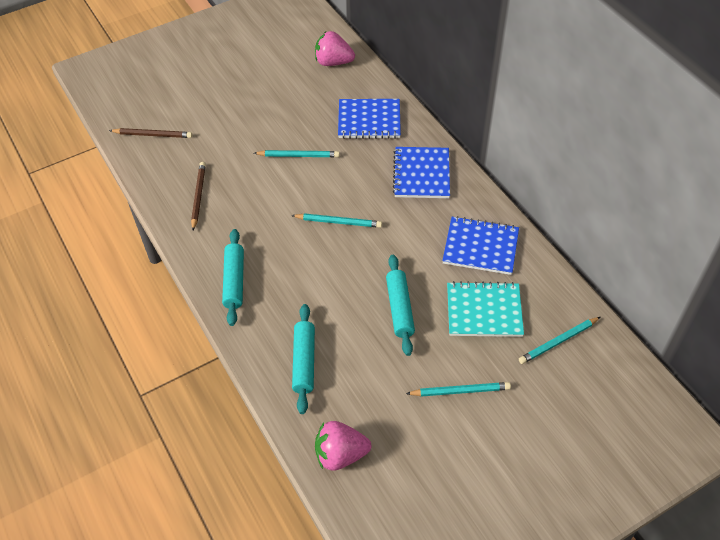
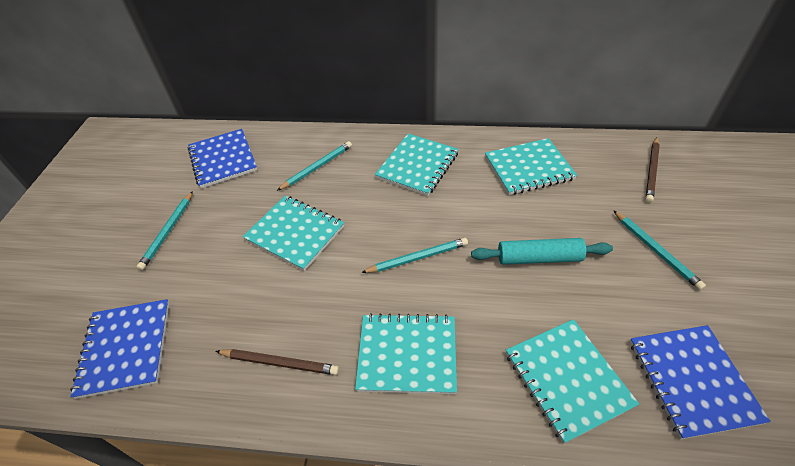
pink strawberry: [315,31,355,66] [315,421,371,470] = 2 -> none = 0
turquoise notebook: [447,281,524,337] = 1 -> [243,196,344,271] [355,313,457,394] [375,134,459,196] [485,138,577,195] [506,319,639,444] = 5
turquoise rolling pin: [222,229,244,326] [292,304,315,414] [386,255,415,356] = 3 -> [471,238,613,265] = 1

